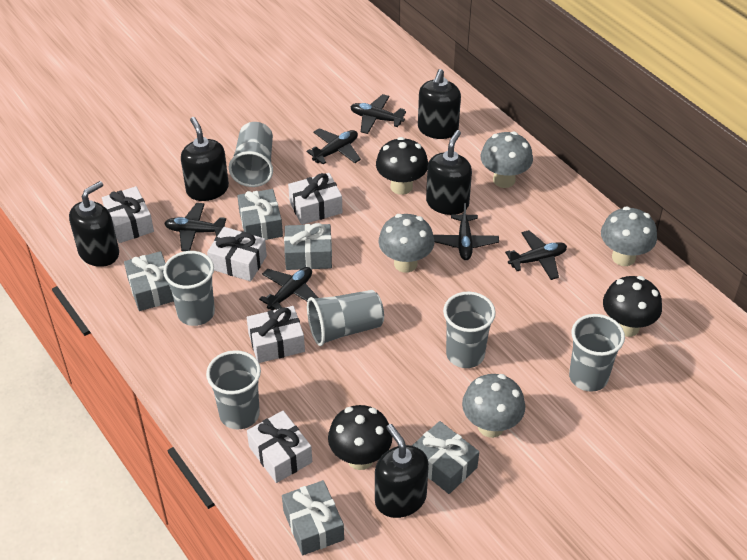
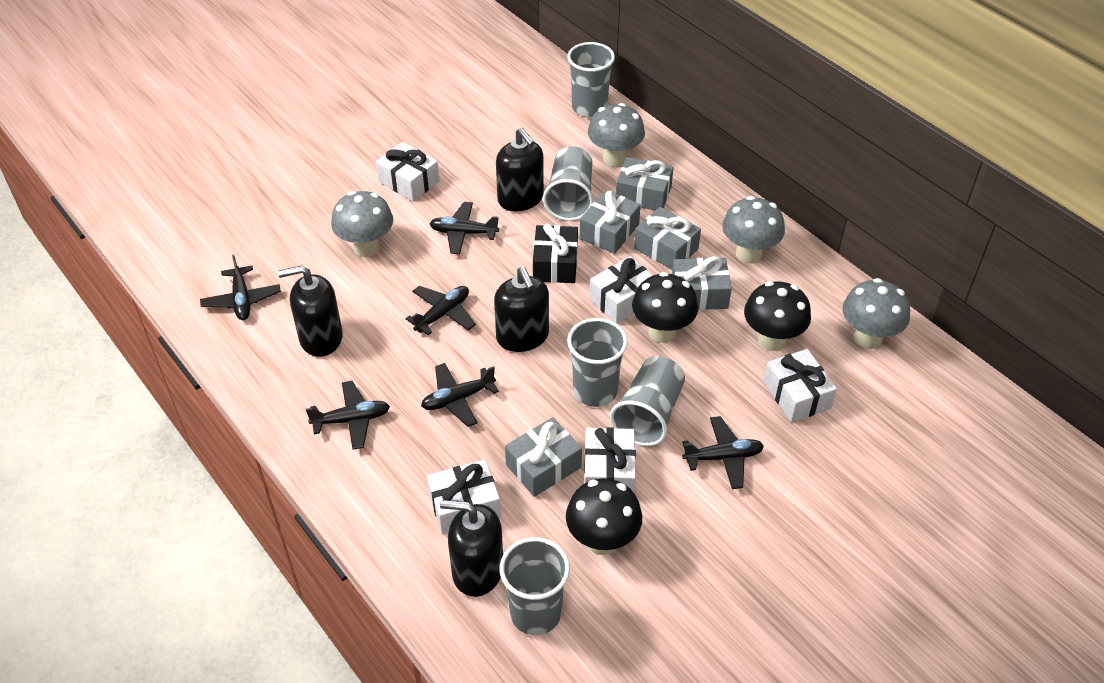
black gift: none = 0 -> [533,223,578,283] = 1
black soap dispenser: [69,181,119,267] [181,117,229,201] [375,424,429,518] [418,69,461,139] [426,130,472,215] = 5 -> [278,265,343,357] [440,500,503,597] [494,267,549,352] [496,128,544,212] = 4
grey cup: [163,251,215,326] [206,350,261,429] [229,122,273,187] [307,290,384,346] [443,292,496,368] [569,314,625,392] = 6 -> [500,537,570,635] [543,146,594,221] [567,42,615,117] [567,318,628,407] [610,356,685,446] = 5

